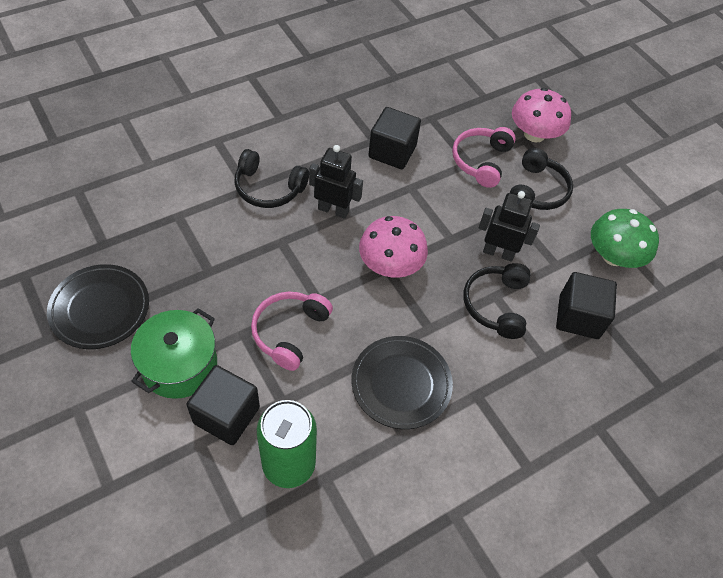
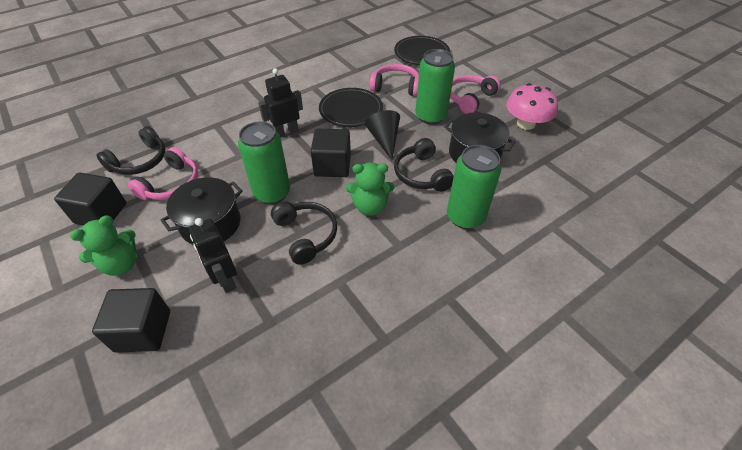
black cone: none = 0 -> [365,110,400,160] = 1
black pot: none = 0 -> [160,177,243,245] [444,112,515,163] = 2
green can: [257,400,317,488] = 1 -> [238,121,290,204] [415,49,455,125] [447,145,501,229] = 3
green mushroom: [591,209,659,268] = 1 -> none = 0
green pot: [131,308,217,399] = 1 -> none = 0
green teddy bear: none = 0 -> [70,216,137,276] [346,162,394,216] = 2
pink headphones: [251,292,333,371] [452,127,516,188] = 2 -> [128,147,198,200] [370,64,419,96] [450,75,501,114] = 3
pink mushroom: [359,216,428,278] [512,88,571,143] = 2 -> [506,83,558,130] = 1

